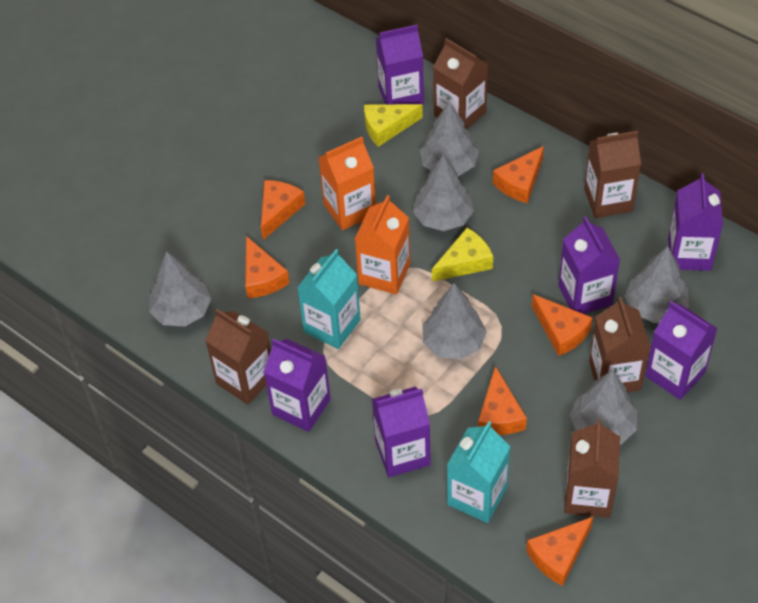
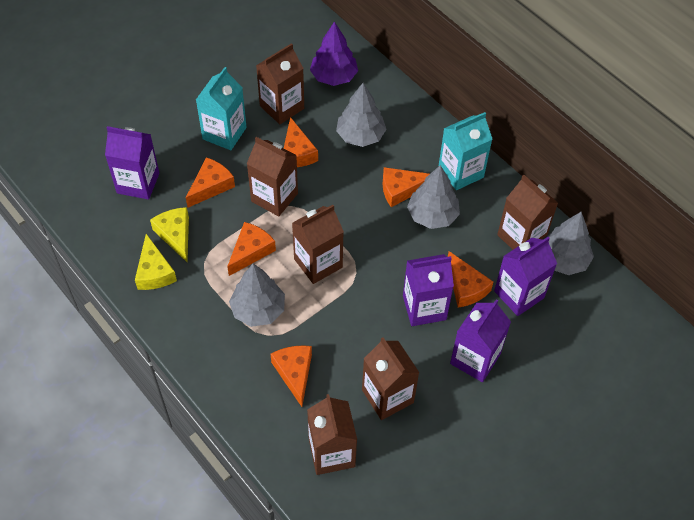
brown carton: [205,309,271,405] [433,38,488,130] [564,419,620,518] [584,131,641,218] [589,297,650,392] = 5 -> [247,137,298,216] [256,43,304,124] [292,205,344,284] [307,394,357,475] [362,338,420,420] [497,175,558,250] = 6
grey tree: [149,251,211,327] [413,155,474,231] [420,101,479,176] [422,283,487,360] [570,370,637,445] [625,246,689,323] = 6 -> [229,264,285,327] [336,83,387,147] [407,165,460,229] [542,212,594,275] = 4
orange carton: [318,137,376,230] [355,195,410,295] = 2 -> none = 0
purple carton: [264,339,331,432] [372,386,431,477] [376,25,424,105] [558,216,620,314] [645,301,718,400] [668,173,723,271] = 6 -> [105,126,160,200] [403,254,454,326] [450,299,511,382] [494,237,557,316] = 4
purple tree: none = 0 -> [310,22,358,86] = 1

